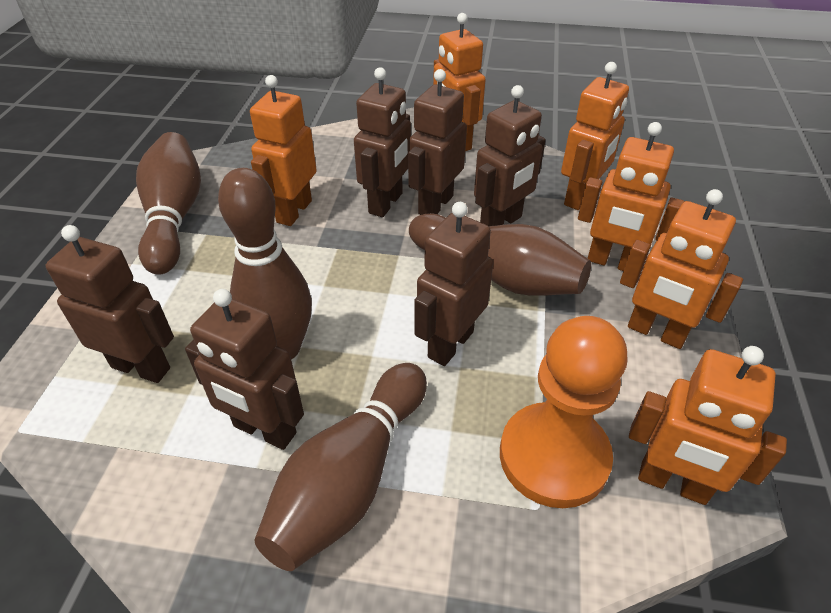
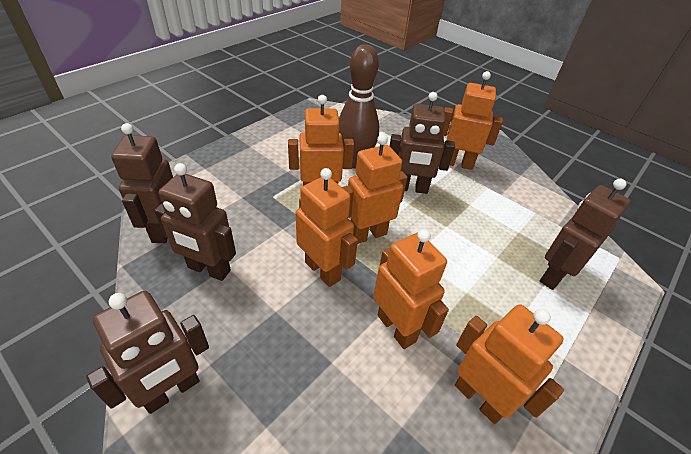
brown bowling pin: [136,132,201,275] [218,168,312,359] [254,363,427,571] [409,213,591,296] = 4 -> [339,44,379,168] = 1
brown robot: [46,225,174,383] [185,289,304,450] [354,67,411,217] [408,69,467,215] [414,202,493,366] [474,85,546,226] = 6 -> [86,291,209,414] [111,123,173,243] [154,163,236,281] [390,92,455,194] [540,179,631,290] = 5
orange pawn: [500,316,627,508] = 1 -> none = 0

